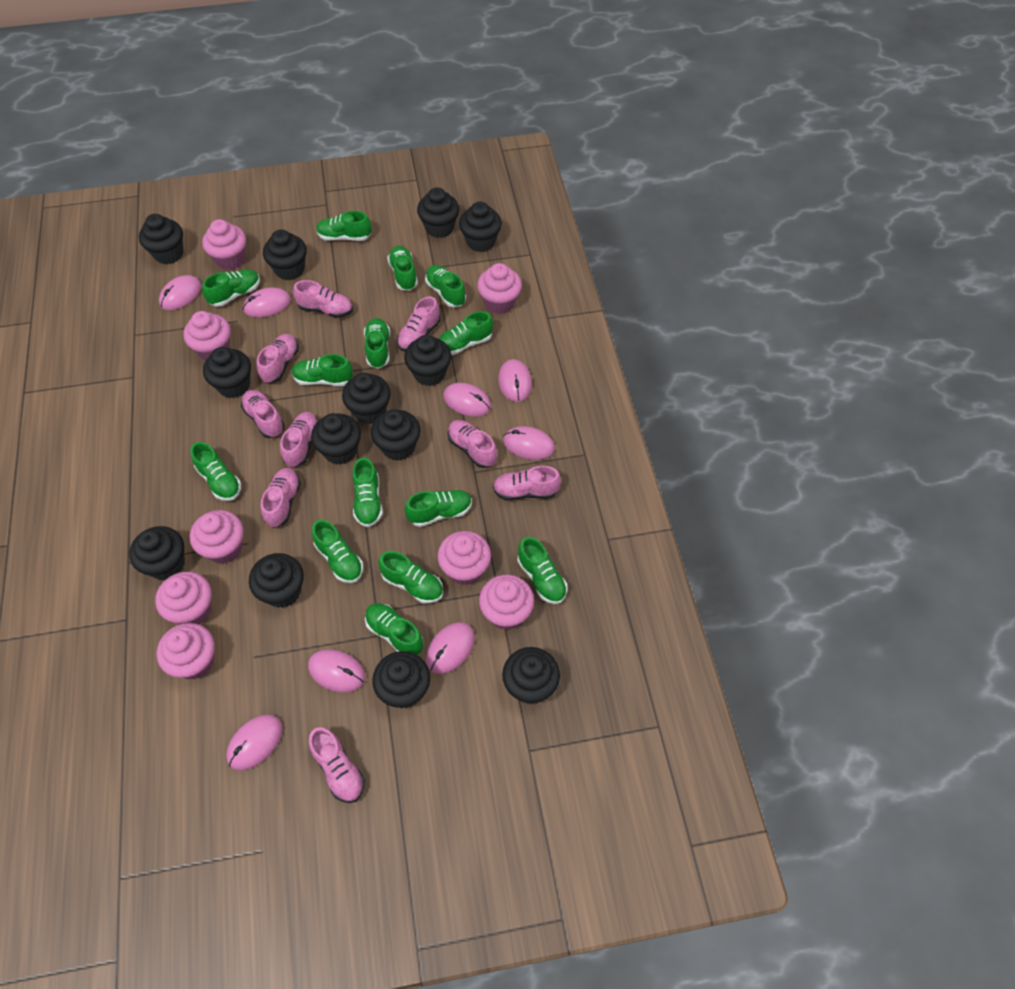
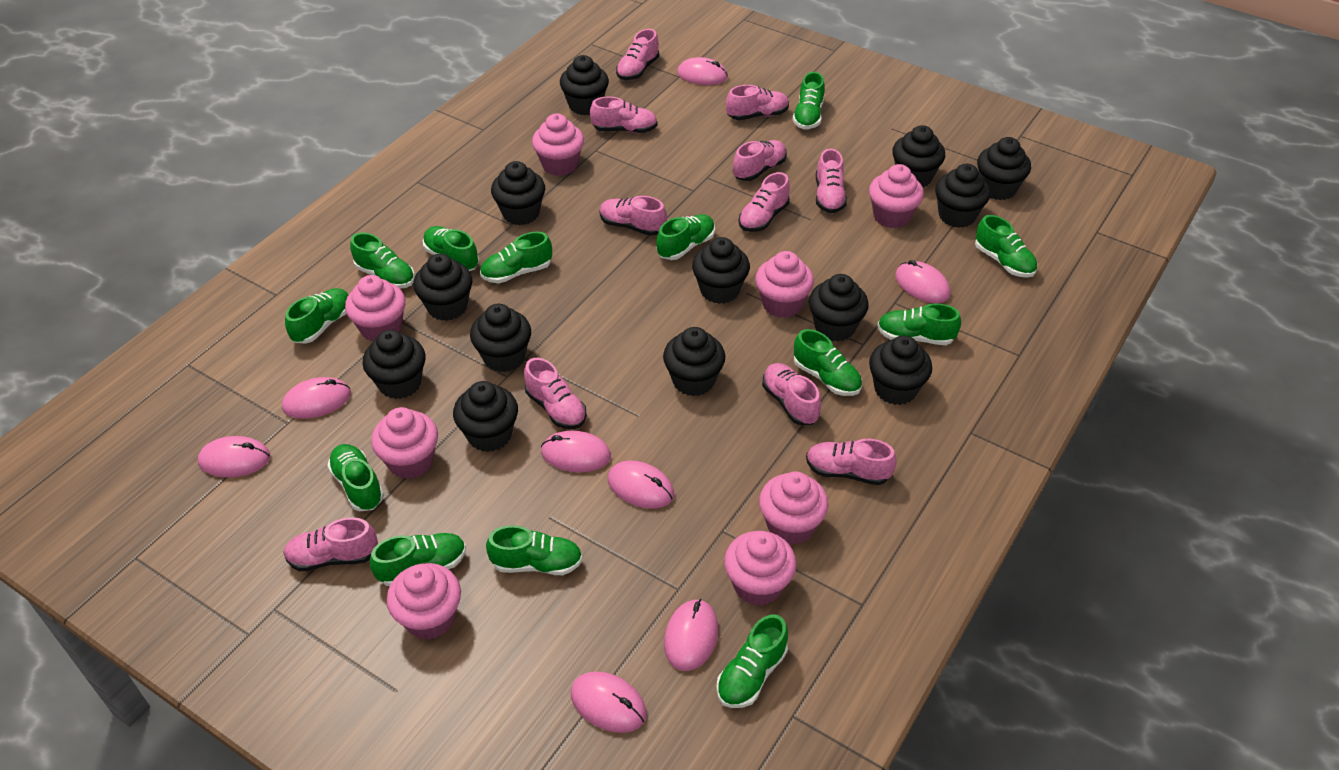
green shoe: [190,442,241,501] [202,269,260,307] [292,354,353,386] [312,520,363,583] [316,211,372,241] [352,458,383,527] [364,318,390,369] [365,603,423,655] [378,551,443,603] [387,246,418,291] [405,490,472,527] [425,265,466,307] [438,311,493,355] [517,537,567,604] = 14 -> [285,288,348,343] [327,444,384,511] [350,233,415,289] [370,533,466,586] [423,226,479,271] [480,232,552,283] [486,525,582,575] [656,214,715,260] [716,614,788,708] [793,72,825,129] [794,329,862,396] [877,304,961,345] [975,215,1037,277] = 13
pink shoe: [241,390,285,438] [257,334,299,384] [261,468,301,528] [280,412,318,468] [293,280,353,318] [309,727,365,803] [397,296,440,351] [448,420,497,468] [493,466,561,501] = 9 -> [284,517,378,571] [524,358,587,429] [590,97,658,133] [600,196,667,236] [616,29,659,80] [726,85,789,120] [733,140,787,181] [739,172,790,232] [762,363,821,425] [806,439,897,485] [816,149,847,213] = 11

